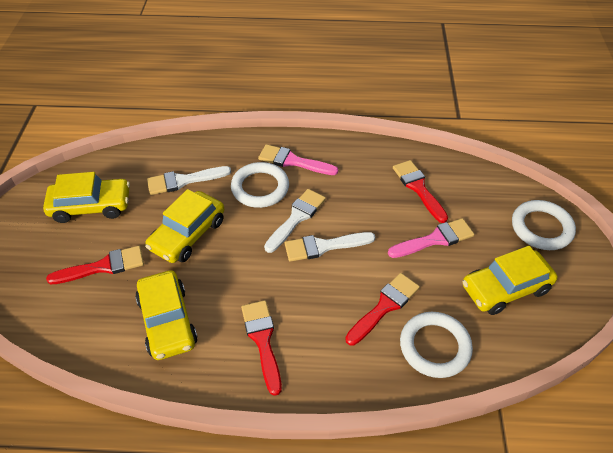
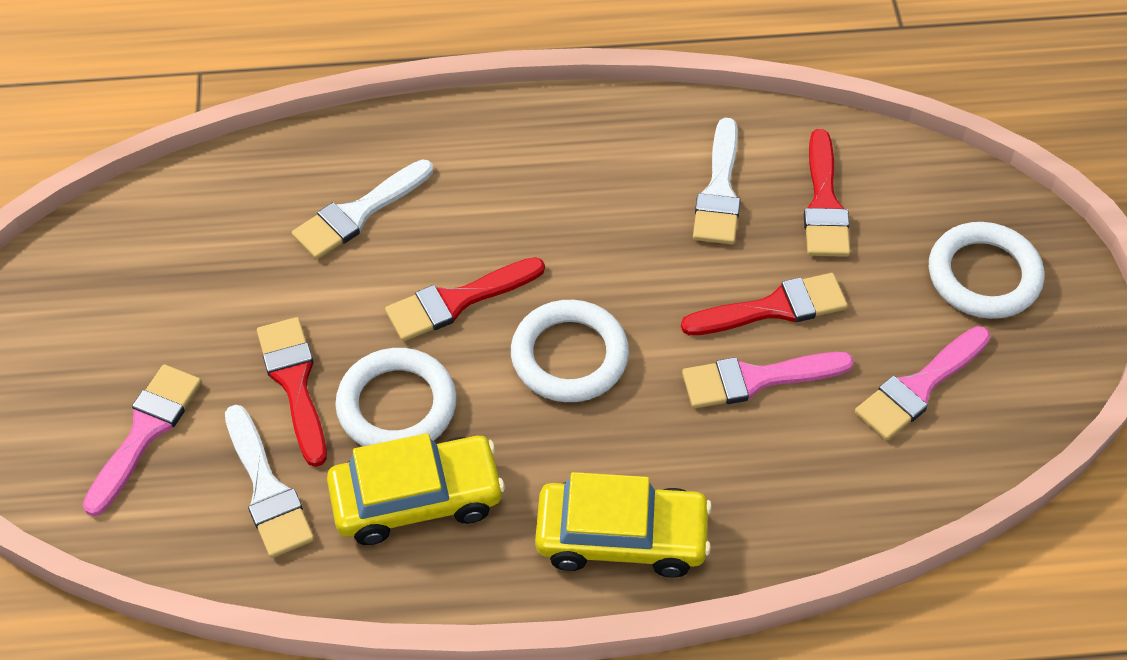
pink brush: [258,144,338,175] [388,218,474,258] = 2 -> [83,365,201,516] [682,352,854,408] [855,326,991,440] = 3
yellow car: [43,172,130,223] [135,270,197,360] [145,189,224,263] [462,246,558,315] = 4 -> [327,433,505,545] [535,472,712,577] = 2

